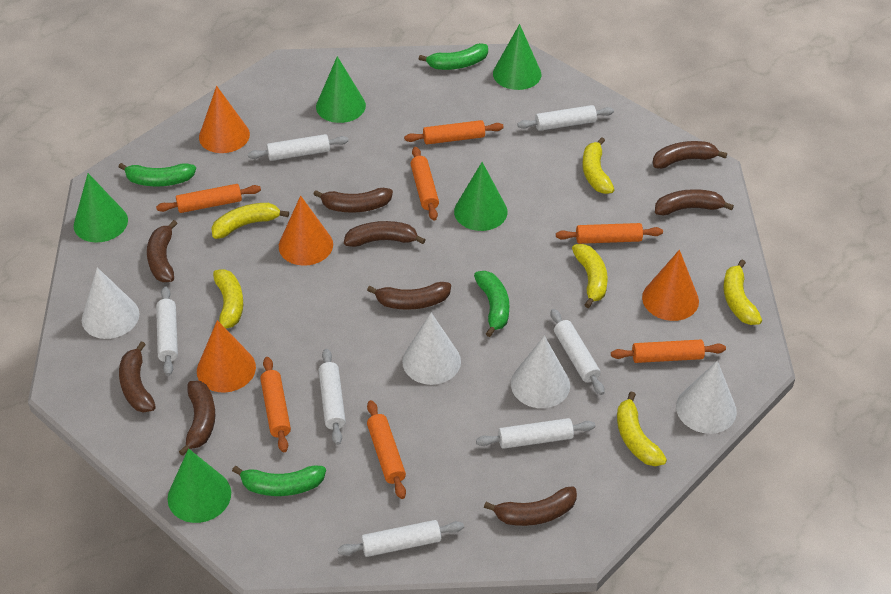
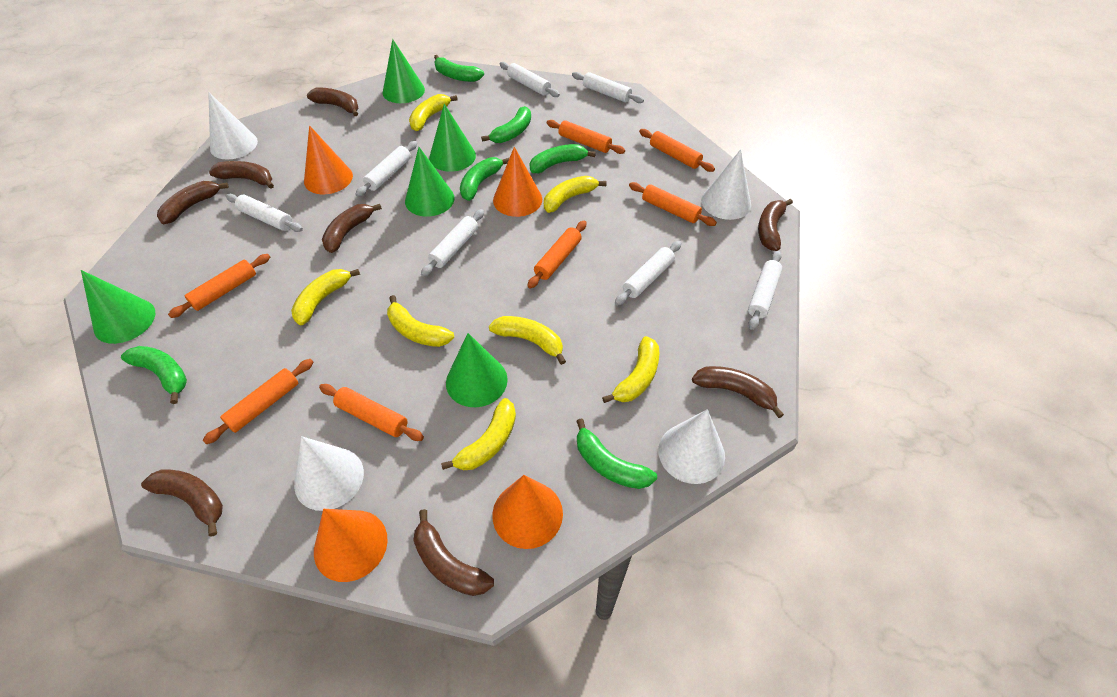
brown banana: [119,341,156,413] [147,220,178,282] [179,381,215,456] [313,188,393,213] [344,221,425,247] [367,282,451,310] [484,486,577,526] [652,141,727,169] [655,189,734,216] = 9 -> [141,470,223,536] [157,181,229,224] [209,161,274,189] [307,88,359,116] [322,204,382,253] [413,509,494,596] [692,366,784,418] [758,199,793,251] = 8
green banana: [118,163,196,186] [232,465,326,496] [419,43,488,70] [474,271,509,337] = 4 -> [121,346,187,404] [434,55,484,82] [460,157,509,201] [481,106,531,143] [530,144,596,173] [576,418,657,489] = 6
yellow banana: [211,203,289,239] [213,269,243,328] [572,244,608,308] [583,137,614,194] [617,391,667,466] [723,260,762,325] = 6 -> [291,269,360,325] [387,295,454,347] [409,94,458,131] [441,398,516,470] [489,316,566,365] [544,176,607,213] [602,336,659,403] = 7

